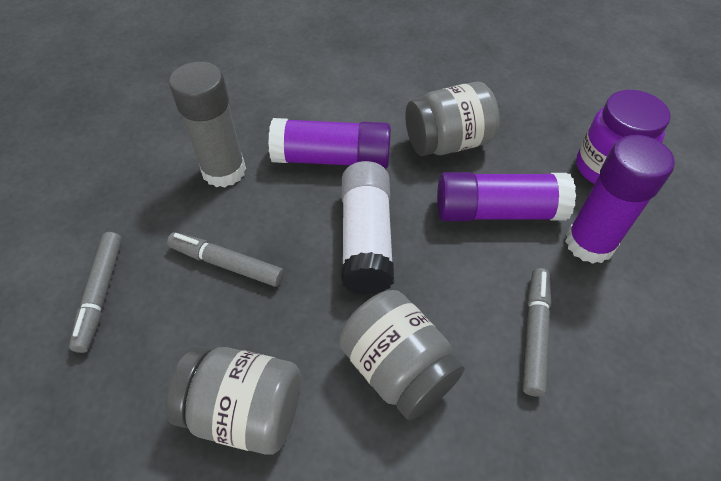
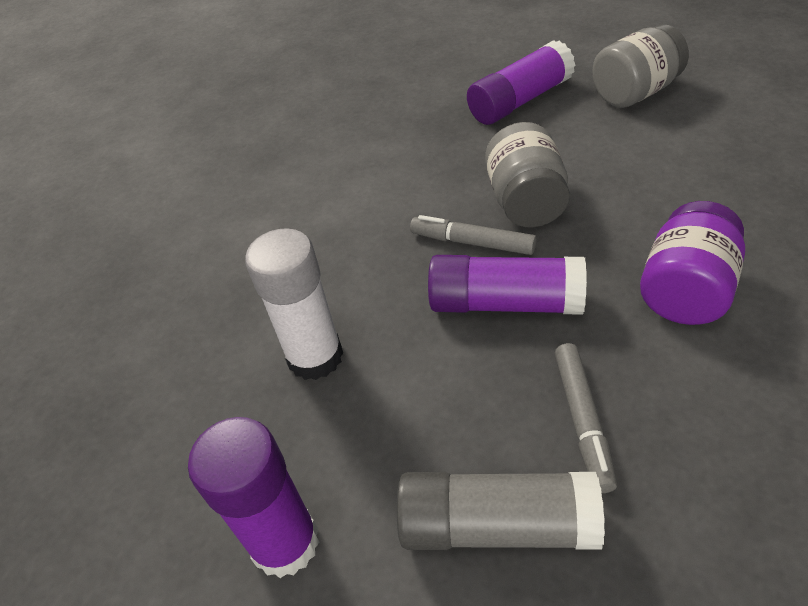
grey jar: [165,346,301,455] [339,290,465,420] [405,82,499,156] = 3 -> [485,122,570,228] [593,24,689,108] = 2
grey marker: [69,232,122,353] [167,232,284,287] [523,268,551,397] = 3 -> [410,215,536,255] [555,343,617,493] = 2

